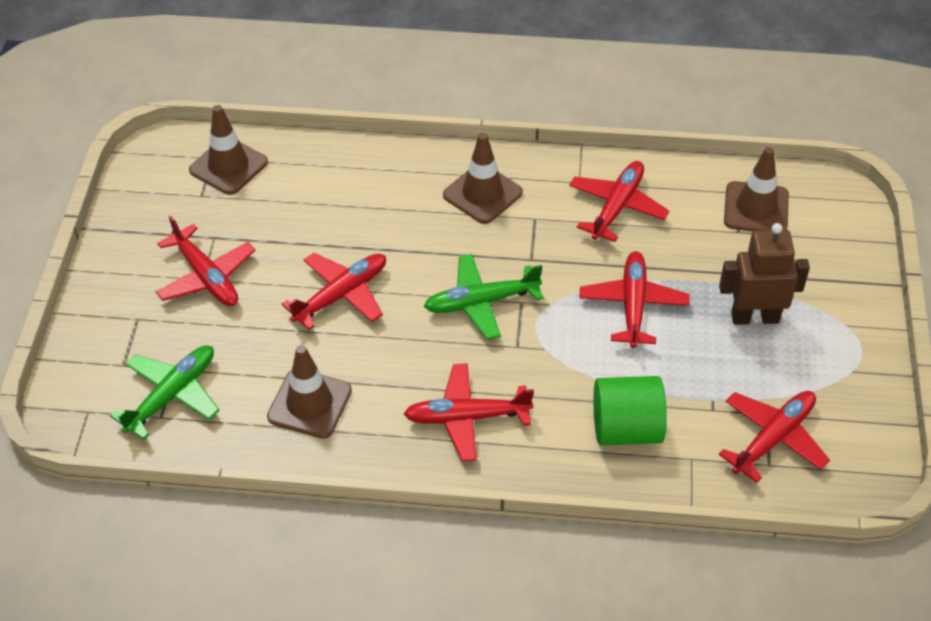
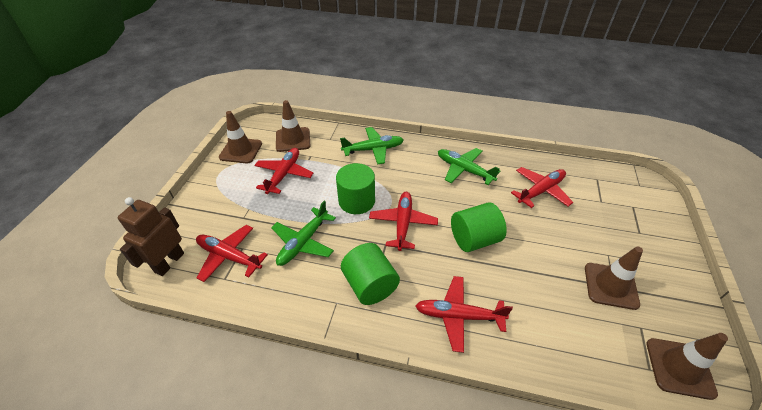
green cylinder: [593,376,667,446] = 1 -> [336,163,375,214] [341,243,400,305] [451,202,507,252] = 3
green plane: [110,345,219,440] [424,254,543,340] = 2 -> [271,201,336,266] [340,127,404,165] [438,148,500,185] = 3
red plane: [156,216,255,306] [282,253,386,330] [404,363,534,461] [569,161,669,242] [579,251,690,348] [719,391,830,483] = 6 -> [196,225,268,282] [254,148,313,194] [369,192,438,251] [415,276,513,353] [511,167,573,208] = 5

